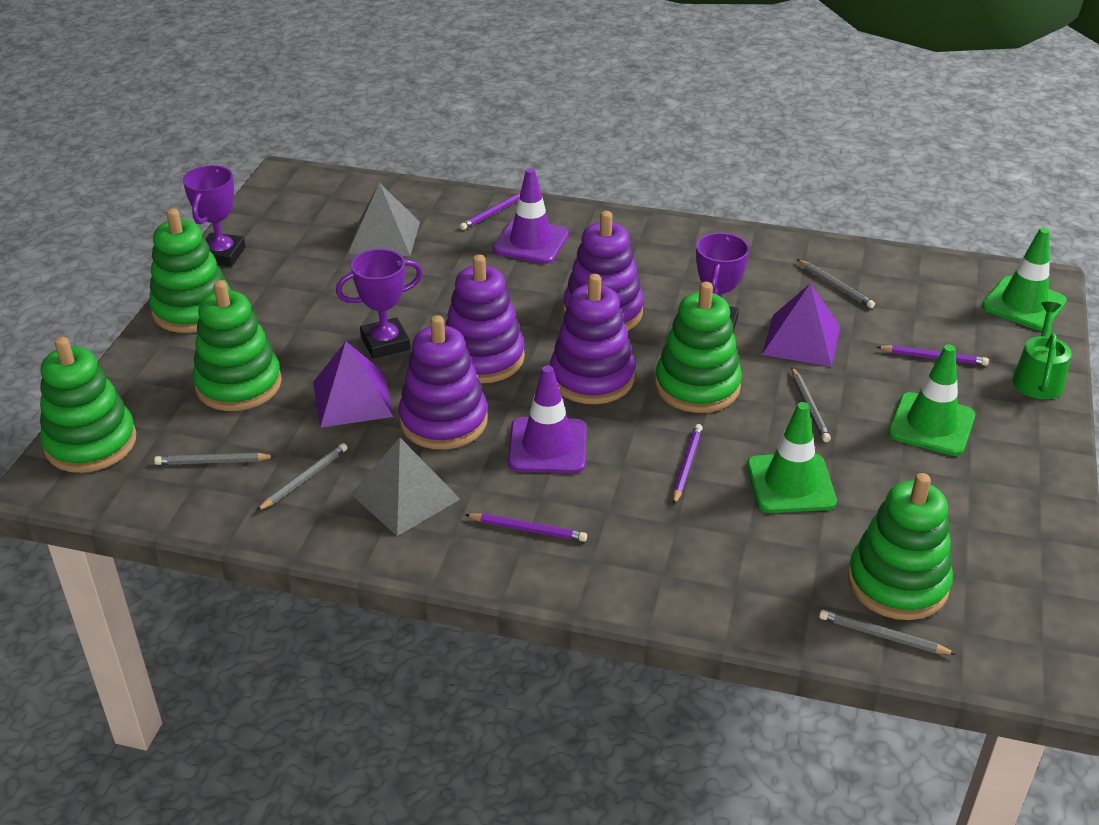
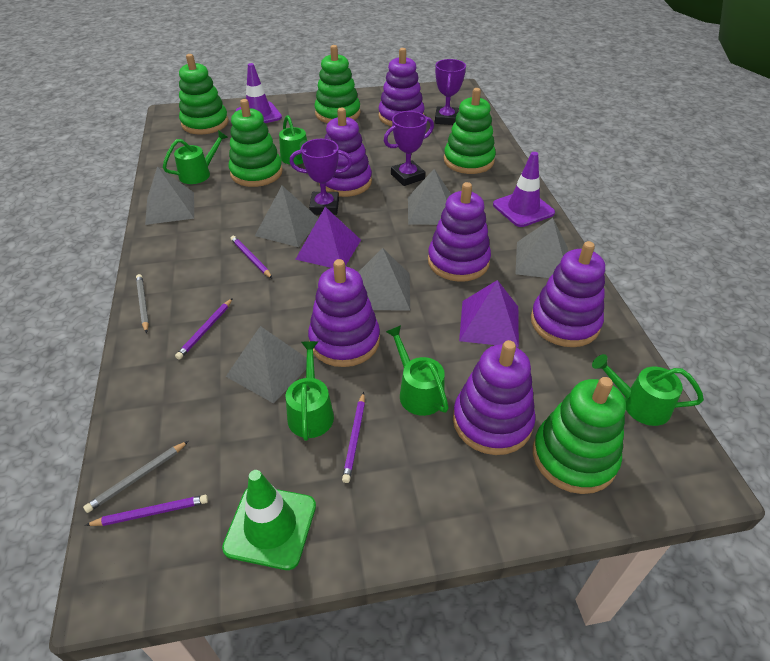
green traffic cone: [747,402,837,513] [888,344,975,456] [982,228,1067,330] = 3 -> [222,470,316,570] = 1
green watering can: [1012,302,1072,399] = 1 -> [163,130,228,184] [279,115,307,165] [286,341,334,441] [386,325,449,416] [592,354,704,426] = 5
grey pencil: [154,453,276,465] [256,443,348,511] [792,367,831,442] [797,259,875,308] [819,610,957,655] = 5 -> [83,441,189,513] [136,274,149,333] = 2
grey pyramid: [348,183,420,256] [351,438,460,536] = 2 -> [145,166,194,225] [226,326,307,404] [255,186,318,247] [358,248,410,311] [408,169,451,225] [515,218,568,278] = 6
purple stacking toy: [398,315,488,450] [445,255,525,383] [550,274,635,404] [563,211,644,331] = 4 -> [308,259,380,367] [319,108,372,197] [378,48,425,126] [428,182,491,282] [453,340,536,455] [531,241,605,347] = 6

